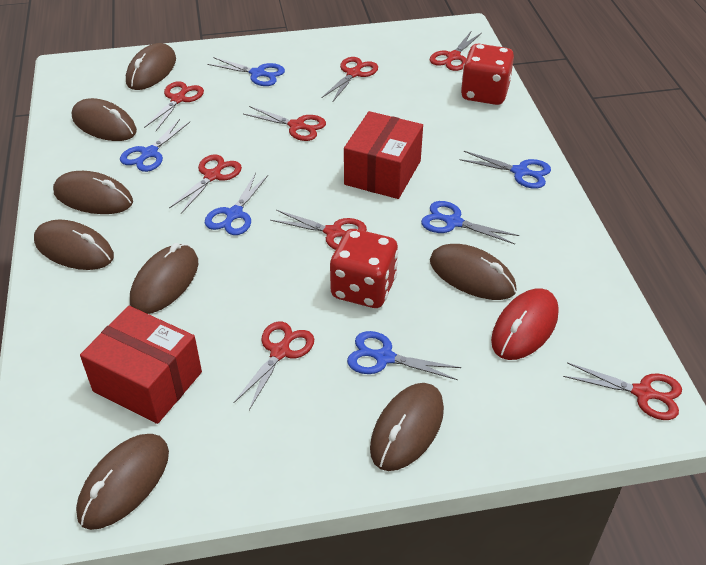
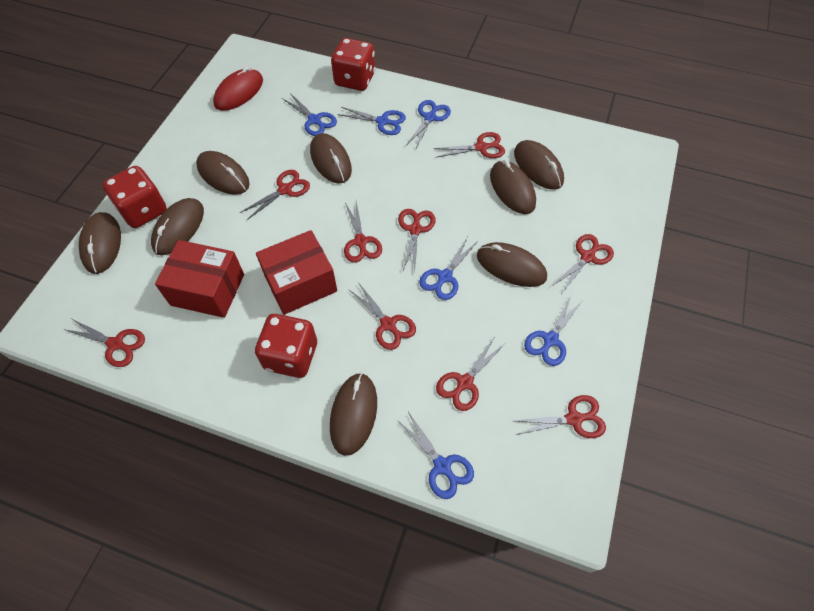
red dice: [330,229,398,308] [461,44,514,105] = 2 -> [102,166,167,228] [255,314,317,378] [331,38,375,91] = 3
red scissors: [144,81,204,131] [169,154,242,214] [234,321,314,410] [243,106,326,141] [270,210,367,250] [322,57,378,103] [430,32,482,71] [563,362,682,420] = 8 -> [63,319,145,367] [240,170,310,220] [344,201,382,263] [348,282,416,350] [398,209,435,272] [433,132,505,158] [436,338,505,411] [515,395,606,438] [551,234,614,293] = 9

